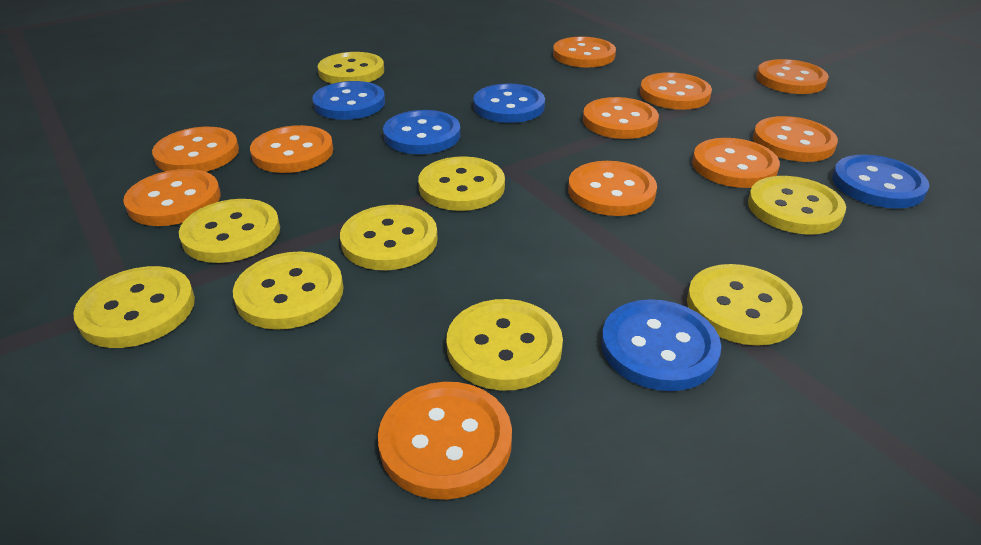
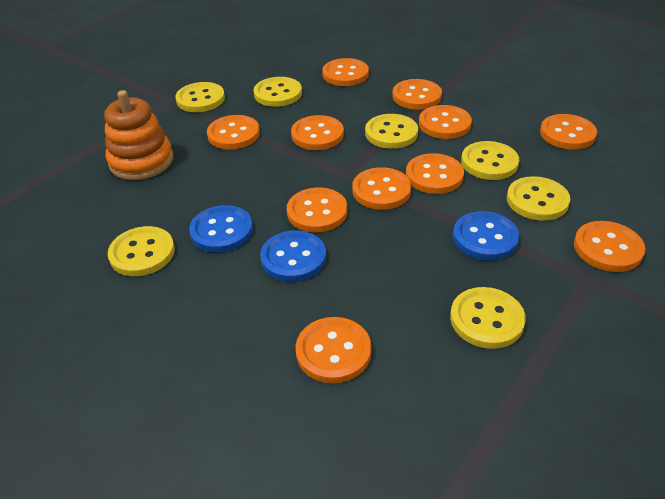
blue button: [312,81,385,120] [383,110,460,154] [473,84,545,123] [601,299,721,391] [832,155,929,209] = 5 -> [189,205,253,252] [260,230,326,282] [453,211,519,260] = 3
orange stacking toy: none = 0 -> [104,90,173,180] = 1
yellow button: [73,266,195,348] [179,199,280,263] [233,251,343,330] [317,52,384,84] [340,205,438,270] [418,156,505,211] [447,299,563,391] [687,264,802,346] [748,176,846,234] = 9 -> [108,226,175,276] [175,82,225,112] [254,77,302,107] [365,114,418,149] [450,287,526,349] [461,141,520,180] [507,176,571,221] = 7

